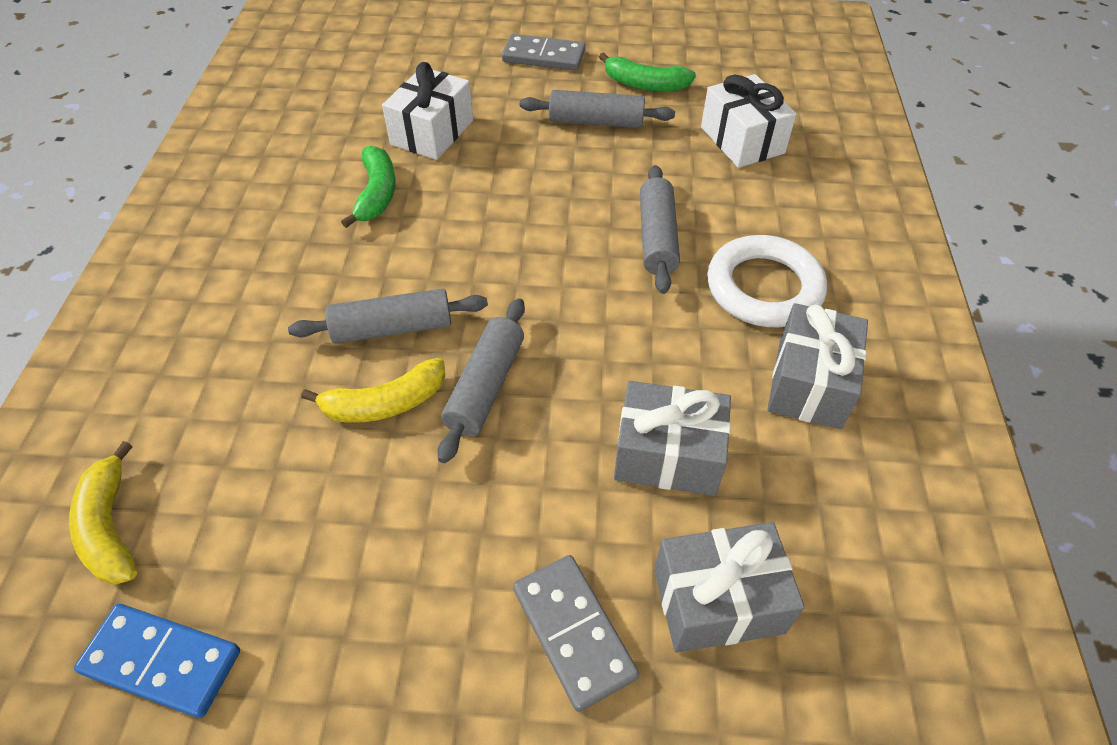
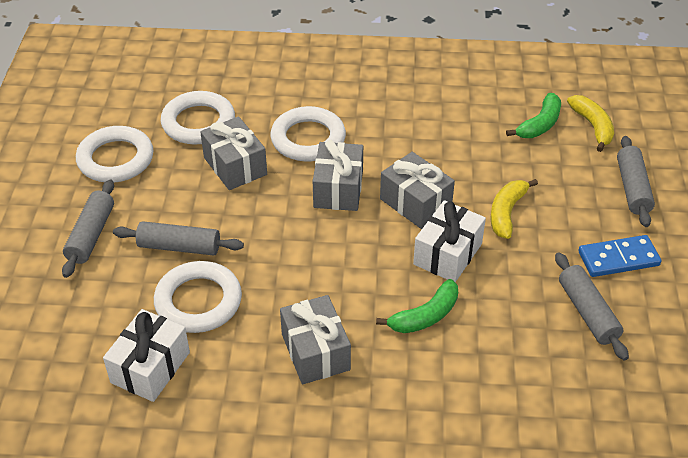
grey domino: [502,34,585,71] [513,555,639,712] = 2 -> none = 0
grey gift: [614,381,731,496] [654,522,805,653] [767,303,868,429] = 3 -> [200,116,267,190] [280,295,351,384] [313,140,363,211] [380,152,455,229] = 4
white ring: [707,235,827,327] = 1 -> [76,126,153,183] [154,261,242,333] [161,91,235,145] [270,106,346,161] = 4

